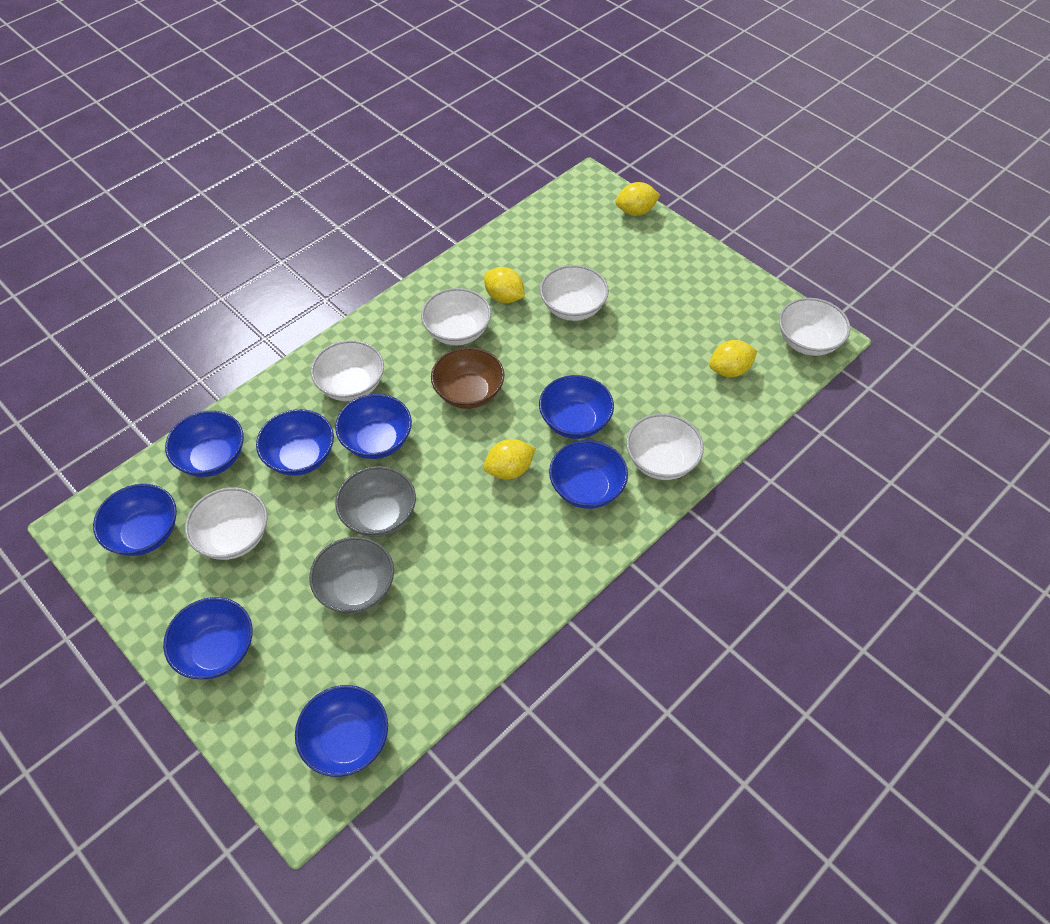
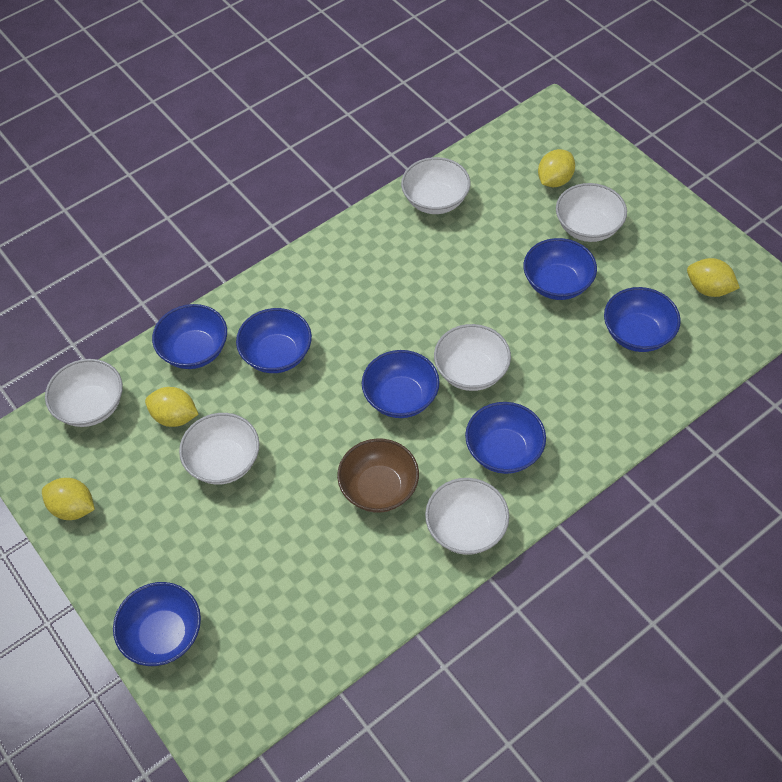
blue bowl: [93,484,177,556] [163,597,253,679] [165,411,244,477] [256,409,334,476] [295,685,388,777] [335,394,412,459] [539,375,614,439] [549,440,628,509] = 8 -> [113,582,201,666] [152,304,227,369] [236,308,312,373] [362,350,440,418] [465,402,546,474] [523,238,597,300] [604,287,681,352] = 7
grey bowl: [309,537,394,613] [335,466,416,537] = 2 -> none = 0

